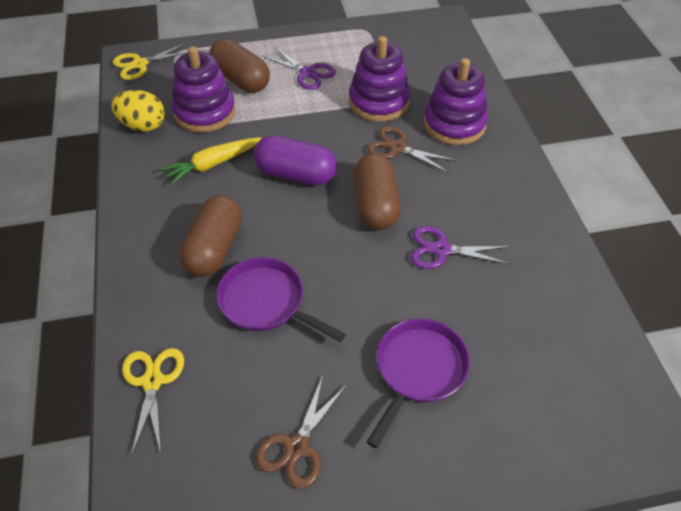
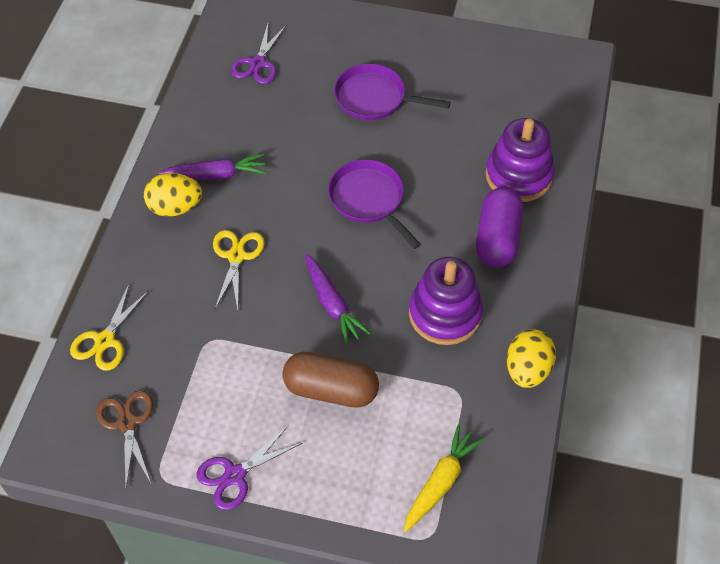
brown capsule: [179,195,242,277] [209,39,270,93] [354,153,401,230] = 3 -> [282,352,379,408] = 1
brown scissors: [256,376,347,489] [367,126,457,173] = 2 -> [96,390,153,487] = 1
purple carrot: none = 0 -> [159,153,266,180] [304,254,371,346] = 2
purple stacking toy: [172,46,236,133] [349,36,410,122] [423,58,488,145] = 3 -> [409,257,483,345] [485,118,555,202] = 2
yellow egg: [111,90,165,131] = 1 -> [144,173,202,217] [507,329,556,388] = 2

